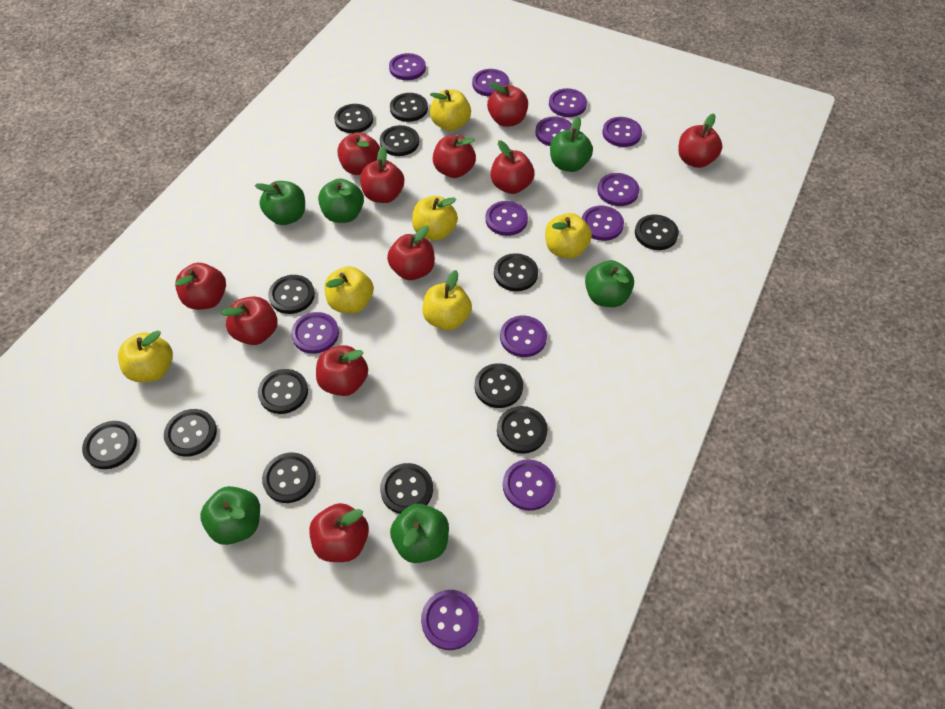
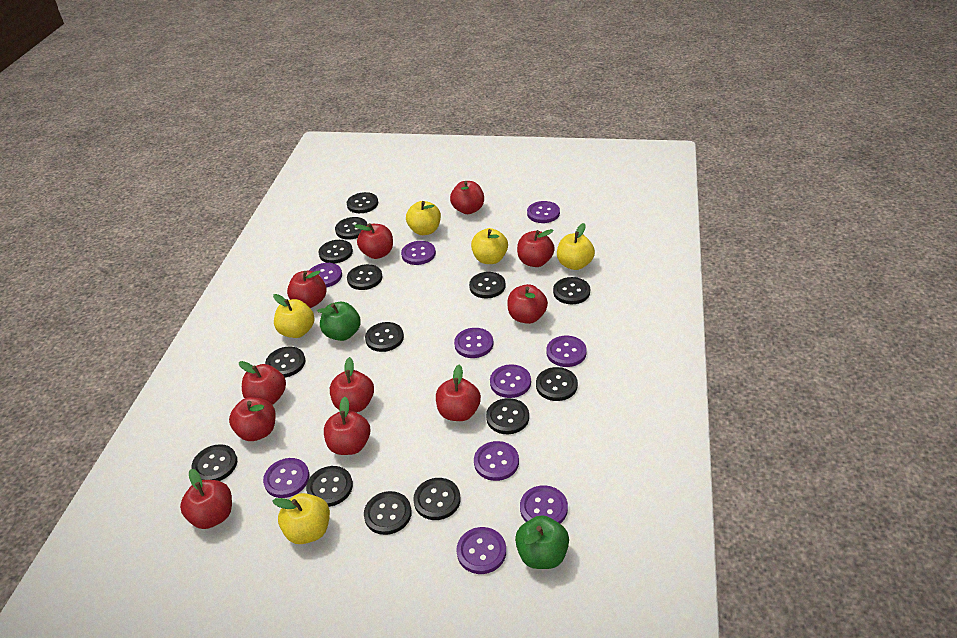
black button: [82,421,137,469] [164,409,217,457] [258,369,308,414] [262,452,316,503] [268,275,315,314] [334,104,373,133] [380,125,419,156] [380,463,433,514] [390,93,428,122] [475,363,523,408] [494,253,538,291] [497,406,548,454] [635,214,679,250] = 13 -> [191,444,237,481] [265,347,305,377] [306,466,353,507] [319,240,353,263] [335,217,368,240] [347,192,378,213] [347,264,382,290] [364,491,412,535] [365,322,404,352] [413,478,461,520] [469,272,506,298] [486,398,529,434] [536,367,578,401] [553,277,590,304] = 14
green apple: [200,486,260,545] [255,181,305,225] [318,178,364,223] [390,504,449,563] [550,116,593,172] [585,260,634,307] = 6 -> [317,302,361,341] [515,515,569,569] = 2
purple button: [291,312,339,354] [389,53,426,80] [421,590,479,650] [472,69,509,97] [486,201,528,236] [500,316,547,357] [503,459,556,511] [535,117,572,146] [549,88,587,117] [582,206,624,241] [597,173,639,206] [602,117,642,147] = 12 -> [263,458,310,498] [309,263,342,288] [401,241,436,265] [454,328,494,358] [456,527,506,574] [474,441,519,481] [490,364,531,398] [520,485,568,524] [527,201,560,223] [546,336,587,367] = 10
yellow apple: [118,331,173,382] [325,266,374,313] [412,196,458,241] [422,270,472,330] [430,89,471,131] [545,213,592,259] = 6 -> [272,493,330,544] [273,294,315,338] [406,201,441,235] [471,228,508,264] [557,223,595,270] = 5

